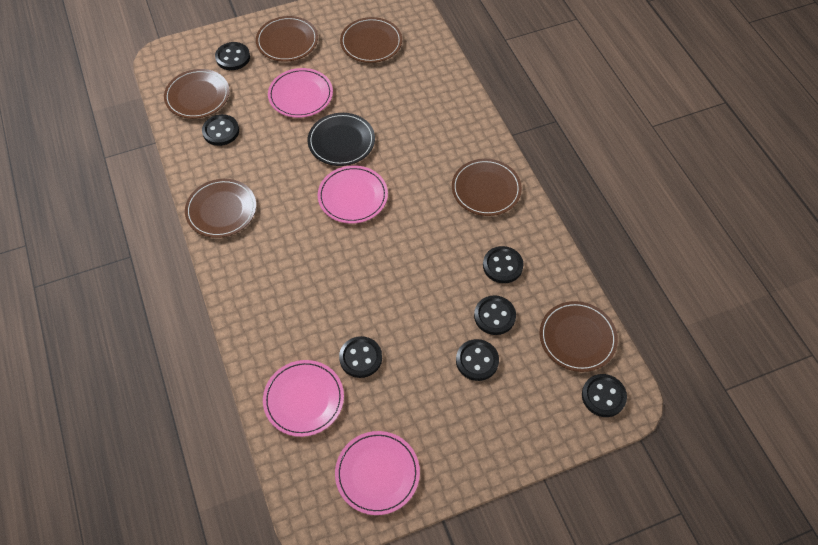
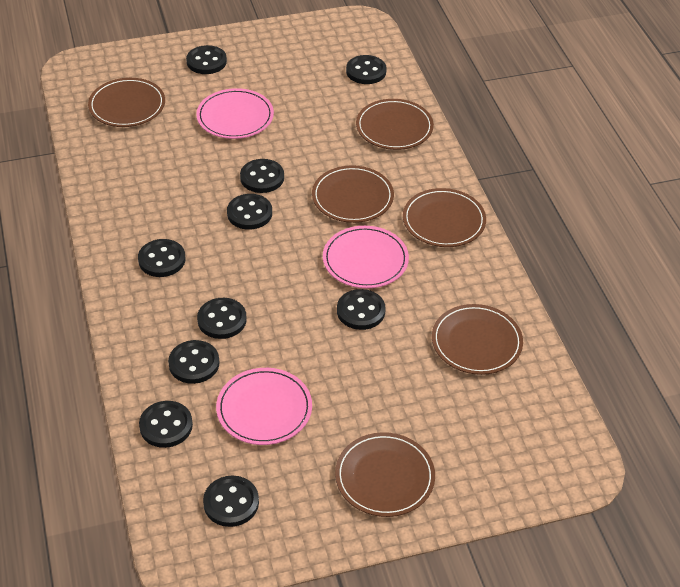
black button: [202,114,239,146] [215,42,250,70] [339,336,382,378] [456,339,499,381] [474,295,516,335] [483,246,523,283] [582,374,627,417] = 7 -> [138,239,185,277] [139,401,193,448] [168,340,220,384] [186,45,227,74] [197,298,247,339] [203,476,259,527] [227,194,272,230] [240,159,284,193] [337,289,386,330] [346,55,387,84] = 10
black plate: [308,113,375,166] = 1 -> none = 0
pink plate: [263,360,344,437] [268,68,333,118] [318,166,388,224] [335,431,420,515] = 4 -> [196,88,274,139] [216,368,312,445] [323,226,409,288] = 3

